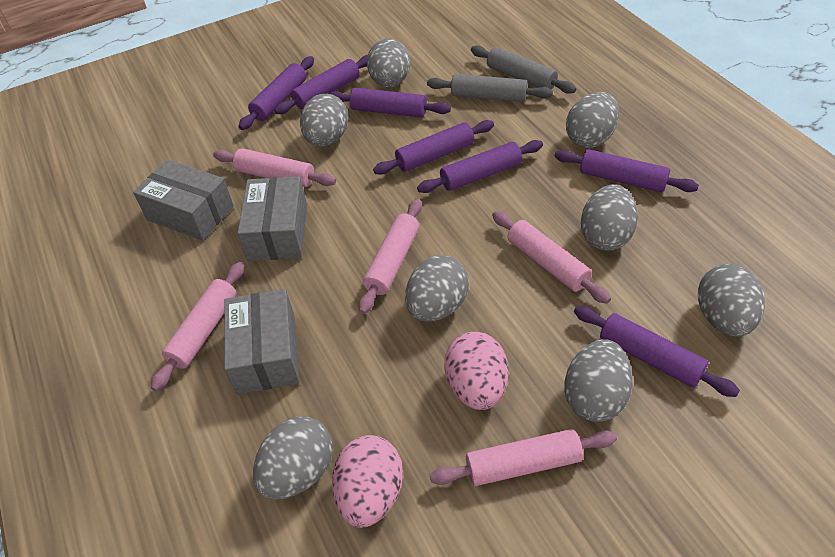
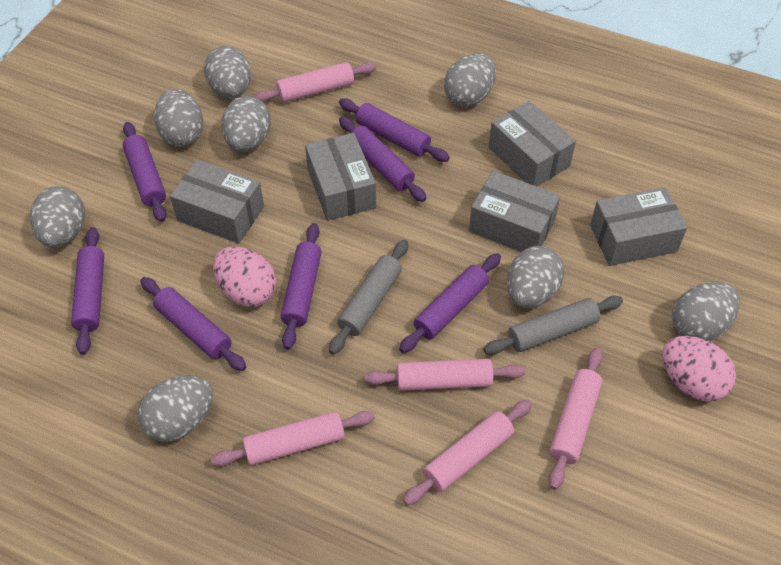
grey box: [133,159,234,241] [224,289,299,394] [237,176,307,261] = 3 -> [170,160,264,244] [305,133,376,221] [469,171,560,252] [488,101,576,186] [590,187,687,266] = 5

